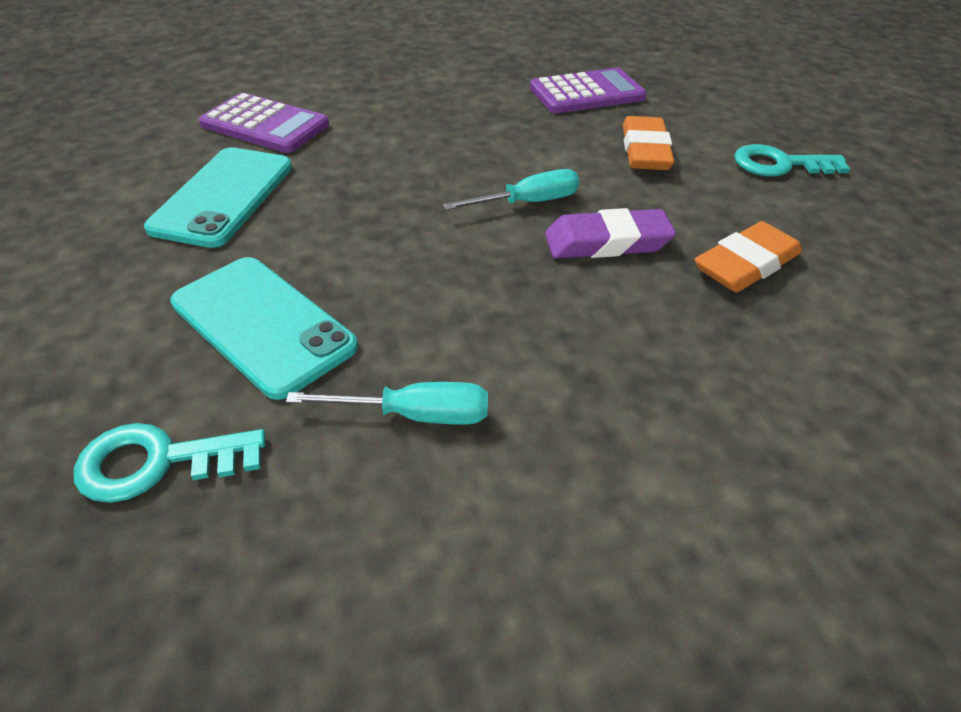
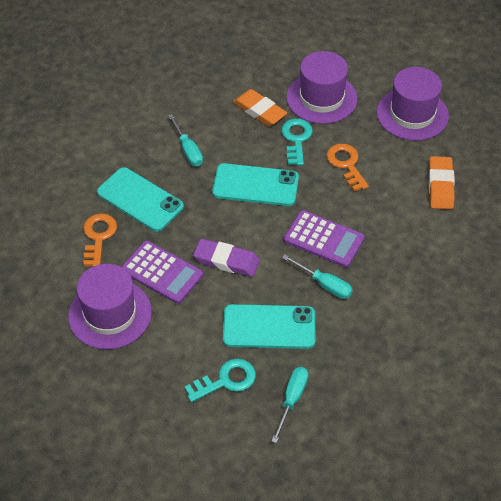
orange key: none = 0 -> [83,213,117,266] [327,144,369,192] = 2
purple hat: none = 0 -> [68,264,152,350] [286,51,358,124] [376,67,449,141] = 3
turquoise phone: [144,147,292,248] [170,257,358,400] = 2 -> [97,167,184,232] [212,163,299,206] [223,304,315,349] = 3
turquoise screwdriver: [286,382,488,425] [443,169,580,210] = 2 -> [168,114,203,166] [271,367,309,443] [282,255,353,299] = 3

